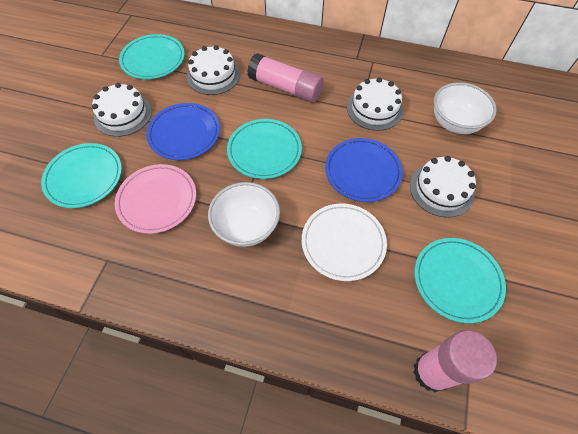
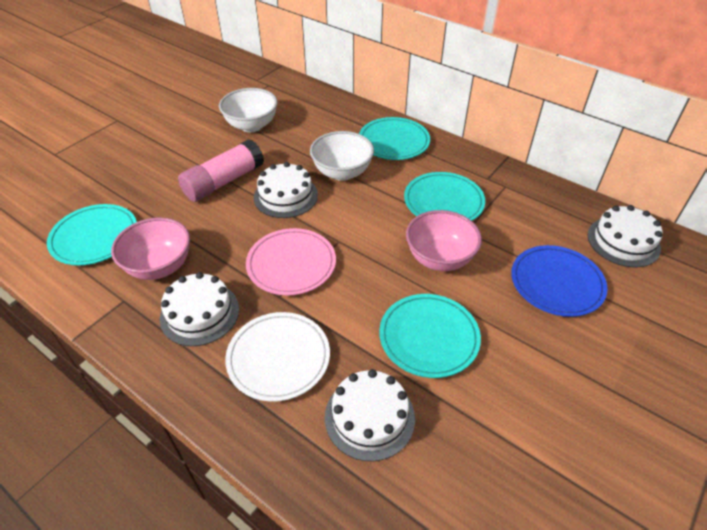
blue plate: [146,103,220,160] [325,138,403,202] = 2 -> [511,245,608,317] = 1
pink bowl: none = 0 -> [111,217,190,280] [406,210,482,271] = 2
pink glue stick: [247,53,324,103] [413,330,497,392] = 2 -> [178,139,264,202] = 1

